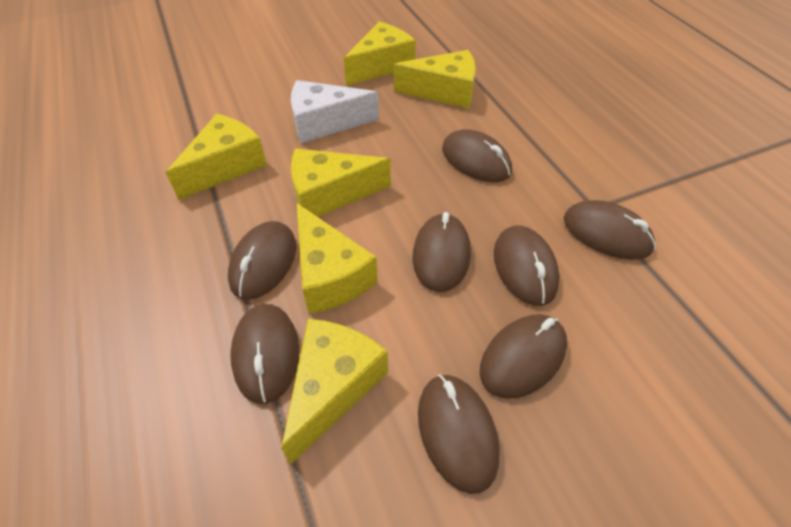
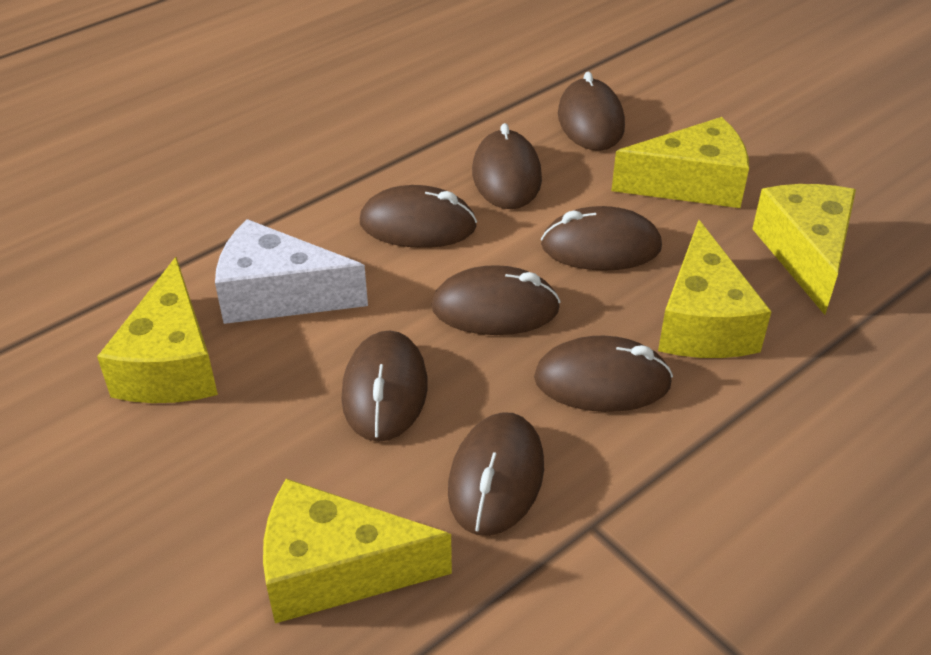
yellow cheese: [166,114,267,200] [281,319,388,464] [291,149,391,217] [296,203,378,314] [344,22,416,86] [394,50,476,109] = 6 -> [97,257,218,403] [263,479,452,623] [611,117,749,208] [658,220,772,358] [752,184,856,315] = 5

